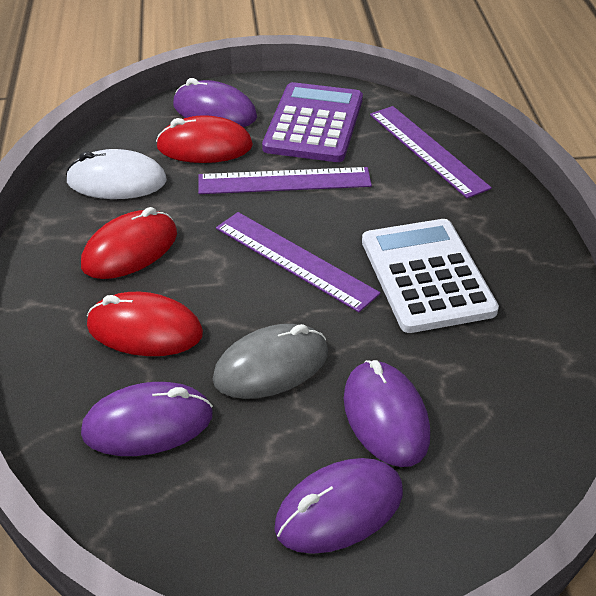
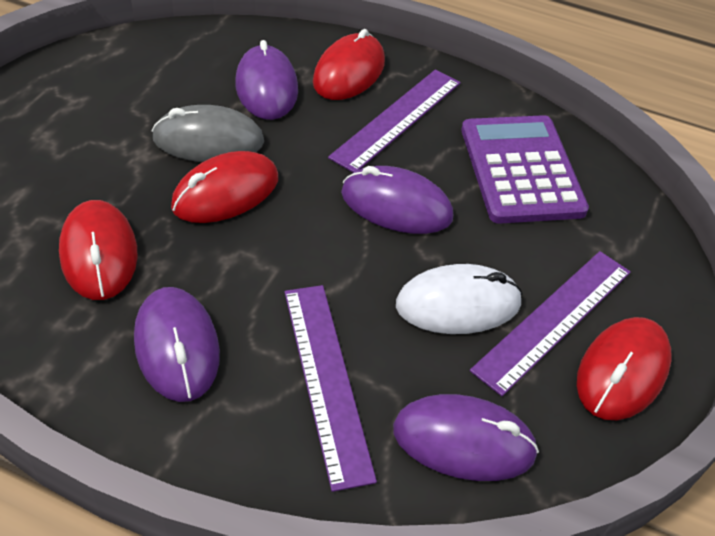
red mouse: [81,207,177,279] [87,292,203,356] [156,115,253,163] = 3 -> [59,200,138,300] [171,151,278,223] [313,29,385,100] [577,317,672,420] = 4
white calculator: [362,219,499,333] = 1 -> none = 0

